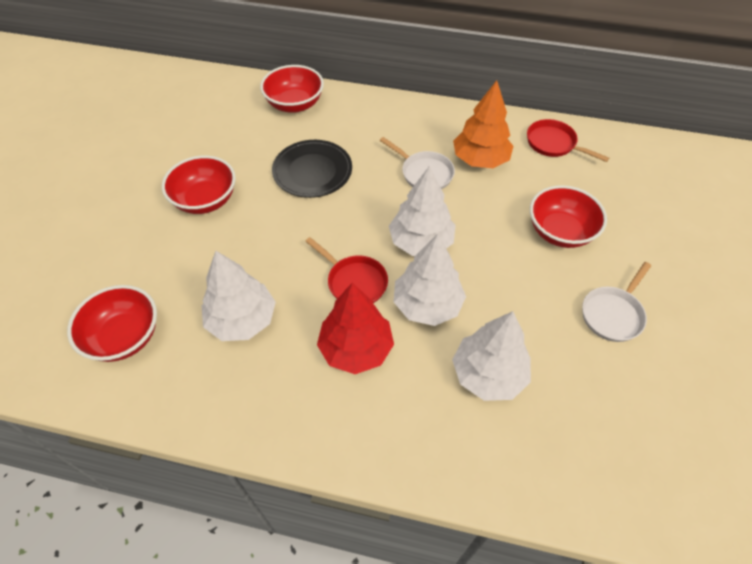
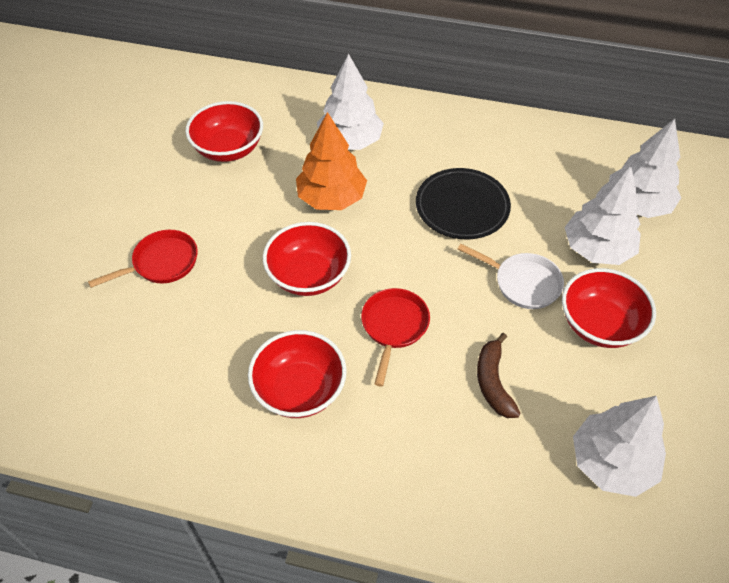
brown banana: none = 0 -> [477,333,521,418] = 1
red tree: [317,283,394,374] = 1 -> none = 0
white pan: [380,137,455,189] [582,262,651,342] = 2 -> [458,244,564,309] = 1

